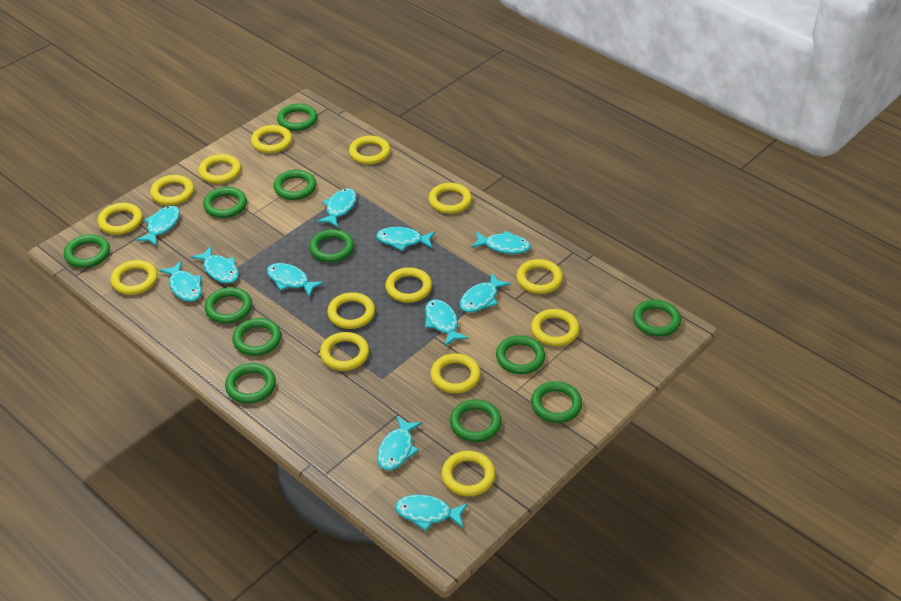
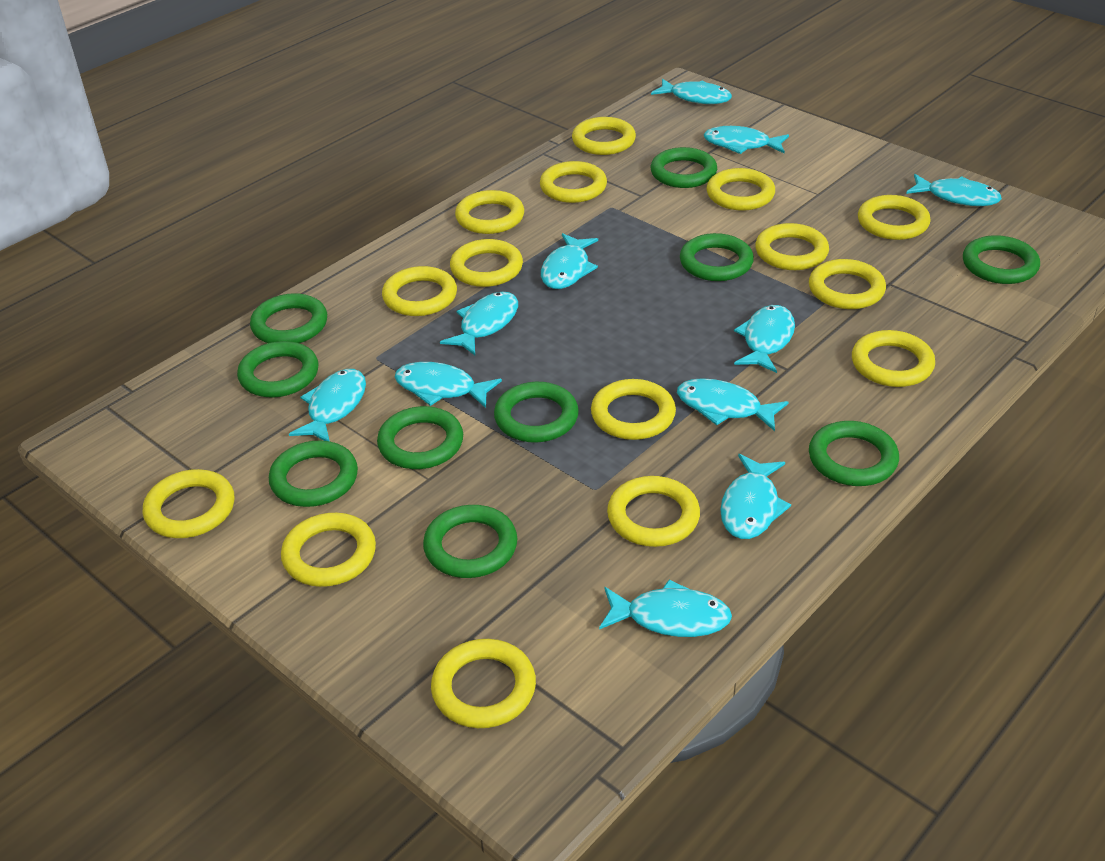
green ring: [64,234,110,268] [203,187,247,218] [204,287,252,324] [225,363,276,404] [232,318,281,356] [274,170,316,200] [277,103,317,131] [309,229,354,262] [450,399,502,442] [496,335,545,374] [531,381,582,423] [633,300,681,337] = 12 -> [237,341,319,398] [250,293,327,343] [269,441,358,507] [377,406,463,469] [423,505,517,578] [494,382,579,443] [651,147,717,188] [680,233,754,281] [809,421,899,486] [963,235,1040,284] = 10
yellow ring: [97,203,142,235] [110,260,158,295] [150,175,194,205] [199,154,241,184] [251,125,292,153] [320,332,369,371] [327,292,375,329] [349,135,390,164] [385,267,432,303] [429,183,472,214] [431,353,481,393] [441,451,495,497] [517,259,563,294] [531,309,580,346] = 14 -> [143,469,235,538] [281,513,376,587] [382,266,457,316] [431,639,536,728] [450,239,523,287] [455,190,524,234] [540,161,607,203] [572,117,636,155] [591,379,676,440] [607,476,700,547] [706,168,775,211] [755,223,829,270] [809,259,886,309] [852,330,935,387] [858,195,931,240] = 15

